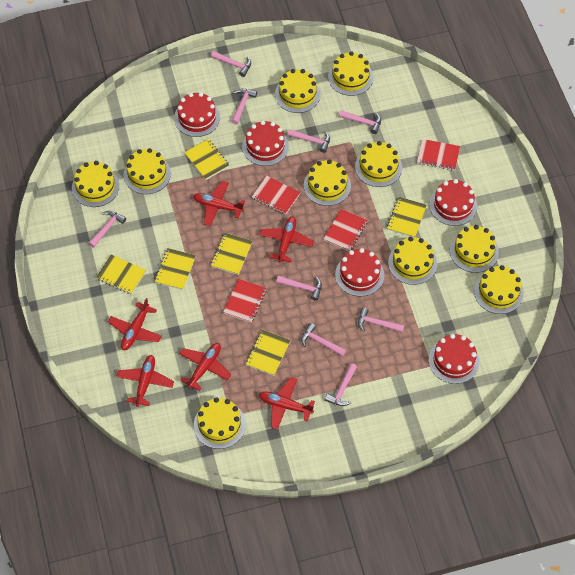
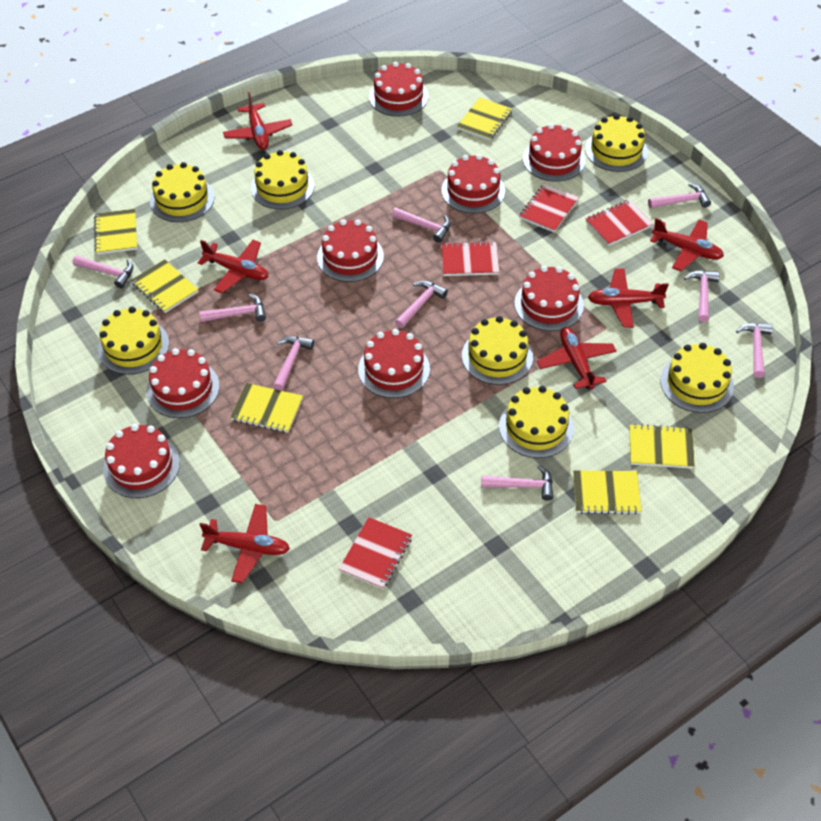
red cake: [174,92,220,137] [242,120,289,166] [335,248,384,297] [429,179,477,226] [429,334,480,384] = 5 -> [103,424,180,498] [146,348,220,418] [317,219,384,282] [358,329,430,398] [369,62,429,117] [441,154,505,214] [514,266,584,331] [523,123,586,182] = 8
yellow cake: [72,161,119,207] [124,148,171,194] [194,397,246,449] [275,69,321,113] [304,159,351,206] [328,51,373,96] [355,141,402,187] [388,237,437,285] [450,225,499,273] [474,265,524,314] = 10 -> [98,306,169,375] [150,162,215,222] [251,150,315,209] [462,316,533,385] [499,386,574,458] [585,114,648,172] [660,343,734,413] = 7

